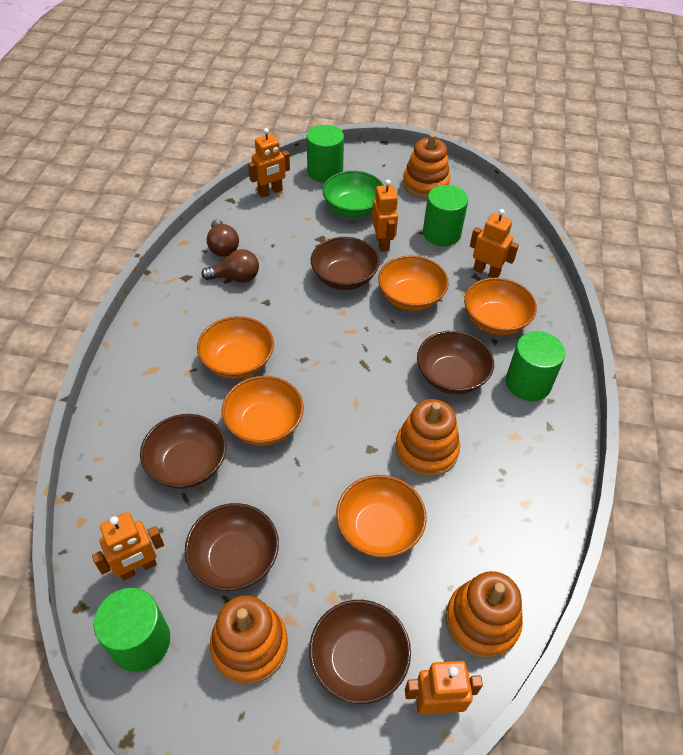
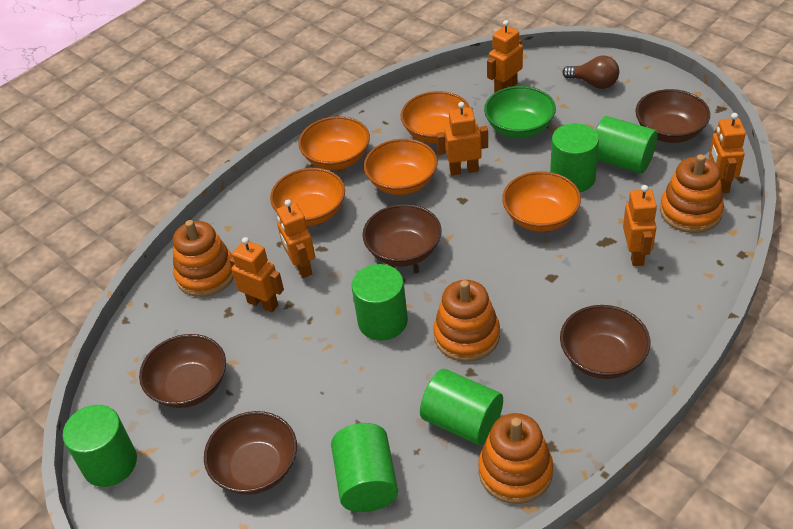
brown light bulb: [201,249,259,283] [207,219,239,257] = 2 -> [562,56,619,89] = 1
green cylinder: [94,588,170,672] [307,125,344,183] [423,185,468,246] [506,331,565,401] = 4 -> [63,405,137,487] [331,423,398,512] [352,264,408,341] [420,369,503,445] [550,123,599,192] [595,116,657,174] = 6
orange robot: [92,512,164,581] [248,128,290,198] [372,180,398,252] [405,661,483,714] [470,209,519,278] = 5 -> [229,237,284,312] [277,200,315,278] [437,102,488,175] [487,20,523,93] [623,185,657,266] [709,113,746,193] = 6

